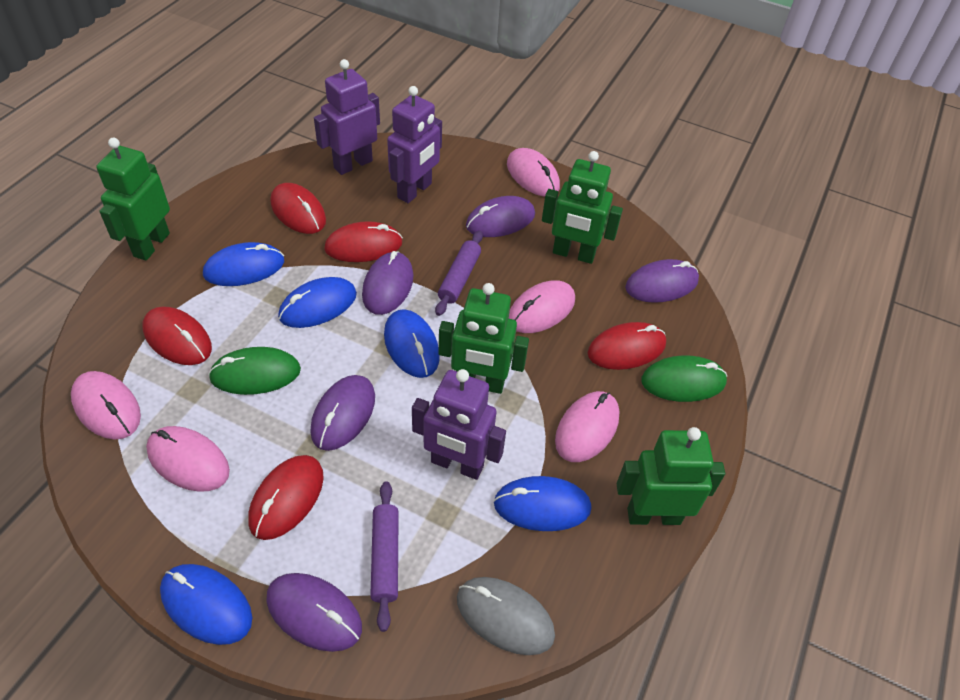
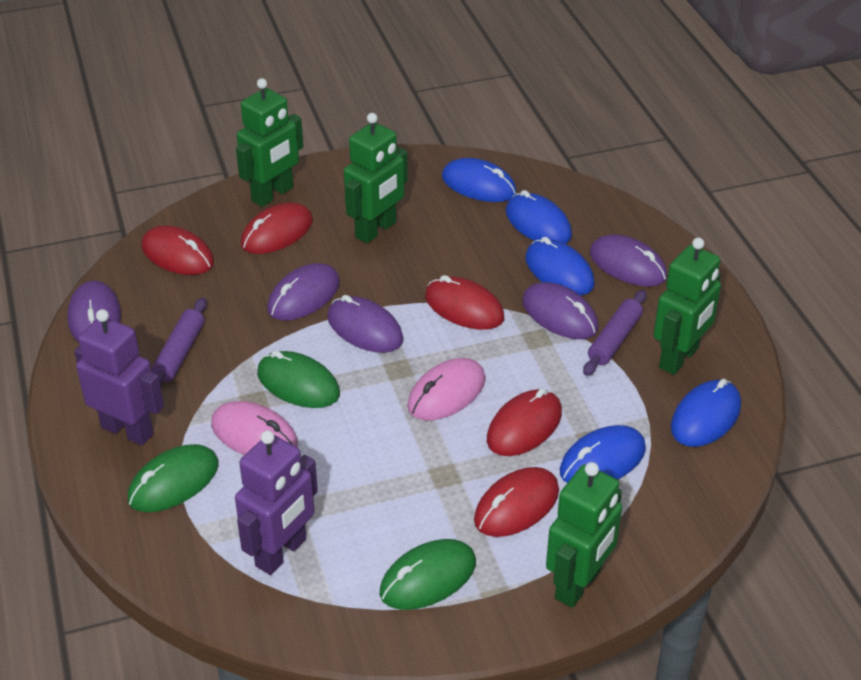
green mouse: [208,347,301,395] [641,355,727,402] = 2 -> [128,444,219,512] [257,351,340,408] [380,539,476,610] = 3
grey mouse: [457,577,555,655] = 1 -> none = 0
pink mouse: [71,371,141,440] [146,426,230,492] [507,148,560,196] [508,280,575,333] [555,391,620,462] = 5 -> [211,401,298,455] [407,358,485,421] = 2
purple robot: [314,59,380,175] [387,86,442,203] [412,369,506,480] = 3 -> [74,309,164,446] [235,430,318,575] = 2

